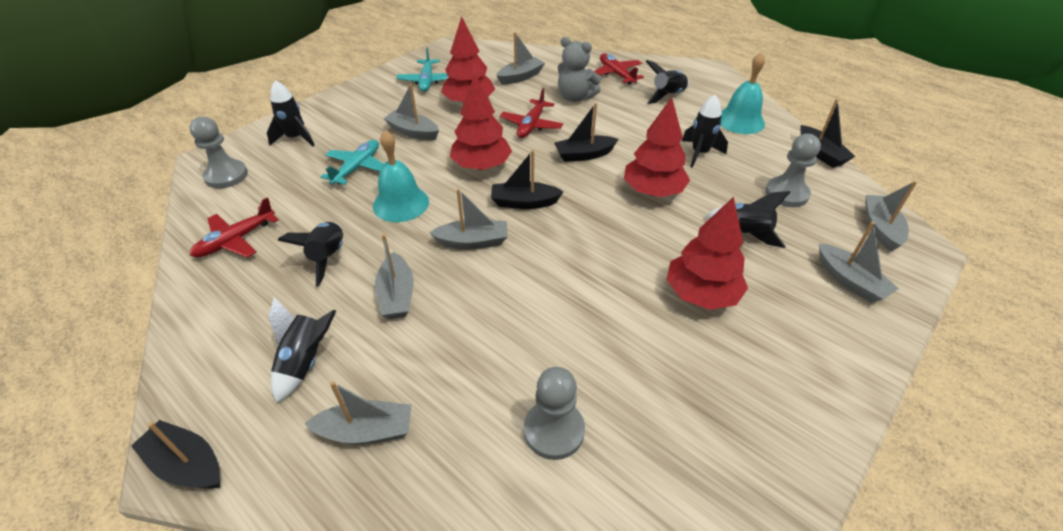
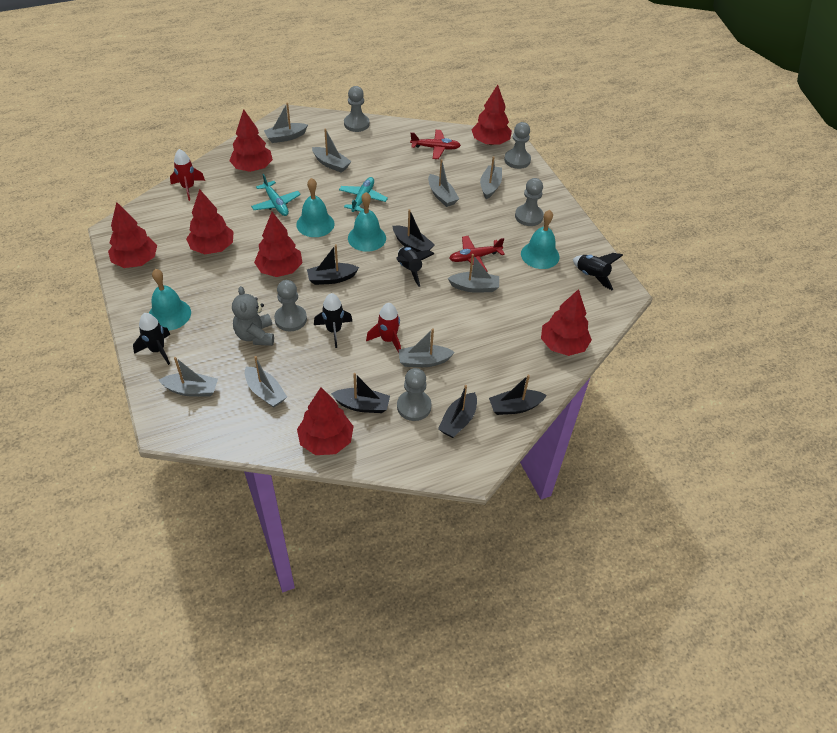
black boat: [131,420,220,489] [491,150,563,209] [554,103,618,162] [800,99,855,168] = 4 -> [307,244,359,285] [331,373,390,413] [393,209,435,252] [438,385,477,438] [489,374,547,415] = 5
black rocket: [267,80,315,146] [269,297,336,403] [277,222,343,286] [646,60,689,104] [682,95,728,168] [706,191,790,248] = 6 -> [133,313,171,365] [314,293,353,348] [396,247,434,287] [573,253,623,291] = 4
grey boat: [304,381,411,444] [375,234,414,319] [383,84,439,140] [429,189,508,249] [496,32,545,85] [819,222,899,303] [866,181,917,252] = 7 -> [159,357,218,397] [245,356,287,408] [264,103,308,143] [312,128,352,173] [398,328,455,367] [428,159,459,207] [448,254,499,293] [480,156,502,199] = 8
grey pawn: [190,117,248,189] [524,367,585,460] [765,134,821,207] = 3 -> [274,280,307,331] [344,86,369,132] [397,368,432,421] [504,122,531,169] [515,178,544,226] = 5
red plane: [190,197,279,258] [500,88,563,138] [594,53,644,85] = 3 -> [410,130,461,159] [449,236,505,271] = 2
red rocket: none = 0 -> [170,149,205,201] [366,303,401,353] = 2
red tree: [441,16,495,103] [450,74,512,170] [624,97,690,197] [666,197,748,310] = 4 -> [108,202,157,268] [186,189,234,254] [229,109,273,172] [254,212,302,277] [297,387,354,455] [471,85,512,145] [541,289,592,356] = 7
turquoise bell: [373,130,429,222] [721,52,765,134] = 2 -> [149,269,191,330] [296,178,335,237] [348,192,386,252] [521,210,560,269] = 4

